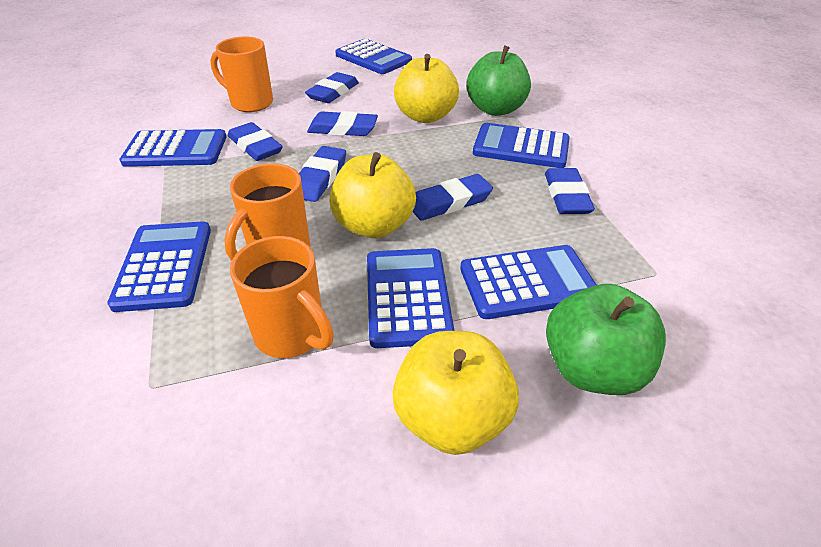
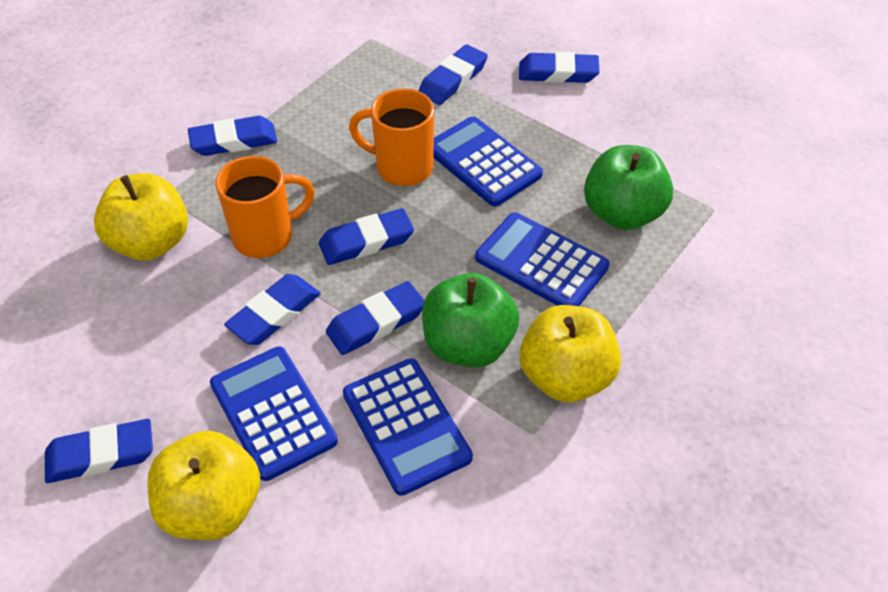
blue calculator: [107,221,211,312] [119,129,226,167] [335,39,412,74] [367,248,455,348] [460,245,596,319] [473,123,570,168] = 6 -> [210,346,338,481] [343,358,473,496] [433,116,543,206] [475,212,610,306] = 4
blue eraser: [228,122,283,161] [299,146,346,202] [305,72,359,103] [307,111,378,136] [413,174,493,221] [545,168,595,214] = 6 -> [45,419,153,483] [188,116,277,156] [224,274,321,345] [319,208,414,265] [326,281,424,355] [419,44,488,105] [519,52,600,83] = 7
orange mug: [210,36,273,112] [224,163,310,261] [230,236,334,358] = 3 -> [215,156,315,258] [349,88,434,186] = 2

